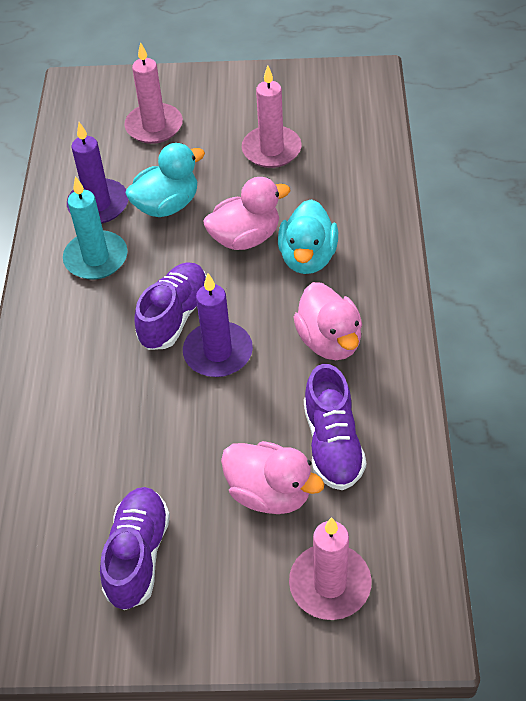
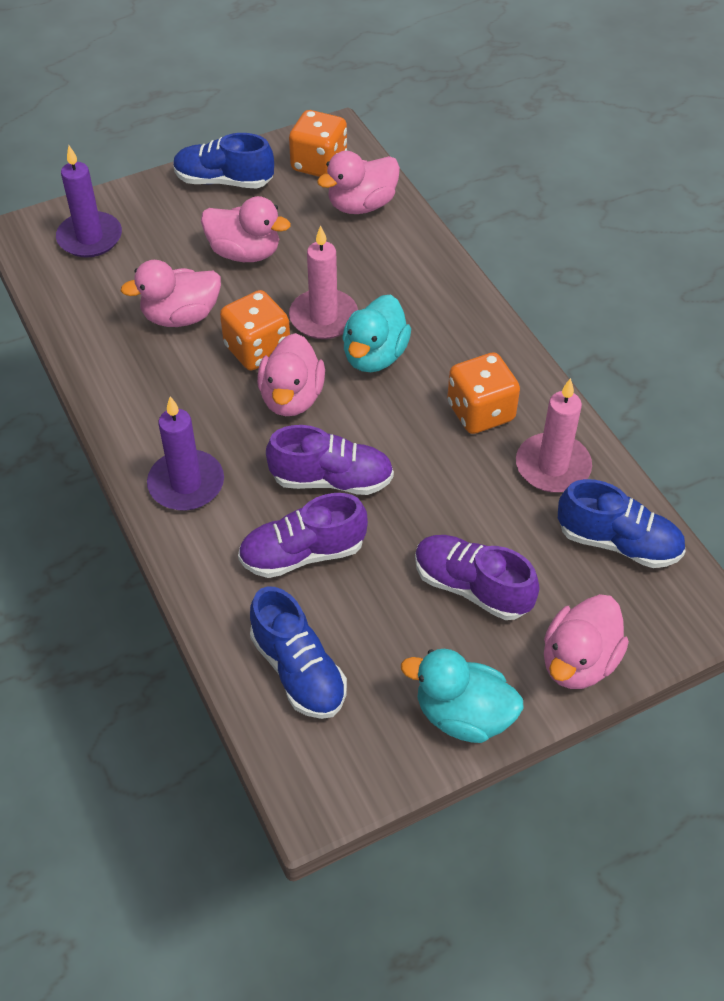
blue shoe: none = 0 -> [173,133,274,188] [250,586,347,719] [558,479,686,568] = 3
orange dice: none = 0 -> [220,290,290,370] [289,110,347,177] [447,352,520,434] = 3
pink candle: [124,42,183,144] [242,65,302,168] [289,517,372,620] = 3 -> [289,225,358,339] [516,378,592,493] = 2
pink duck: [203,177,290,250] [221,441,324,514] [294,282,362,360] = 3 -> [121,260,221,327] [201,196,291,262] [257,333,325,416] [317,151,400,214] [544,594,629,689] = 5
turquoise candle: [63,176,128,280] = 1 -> none = 0

